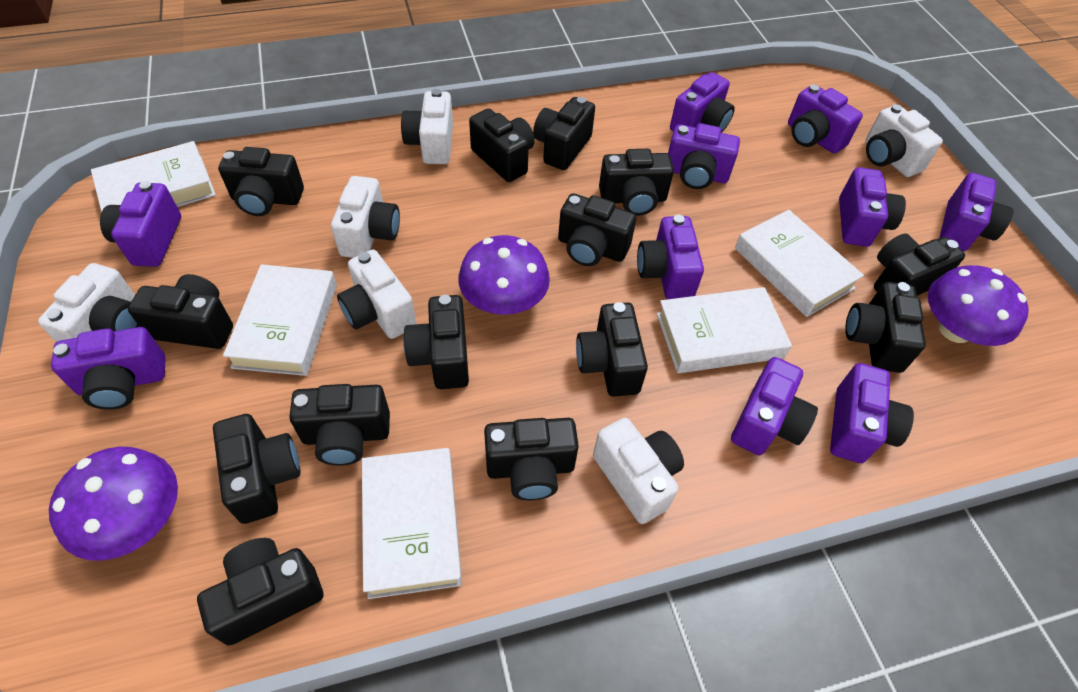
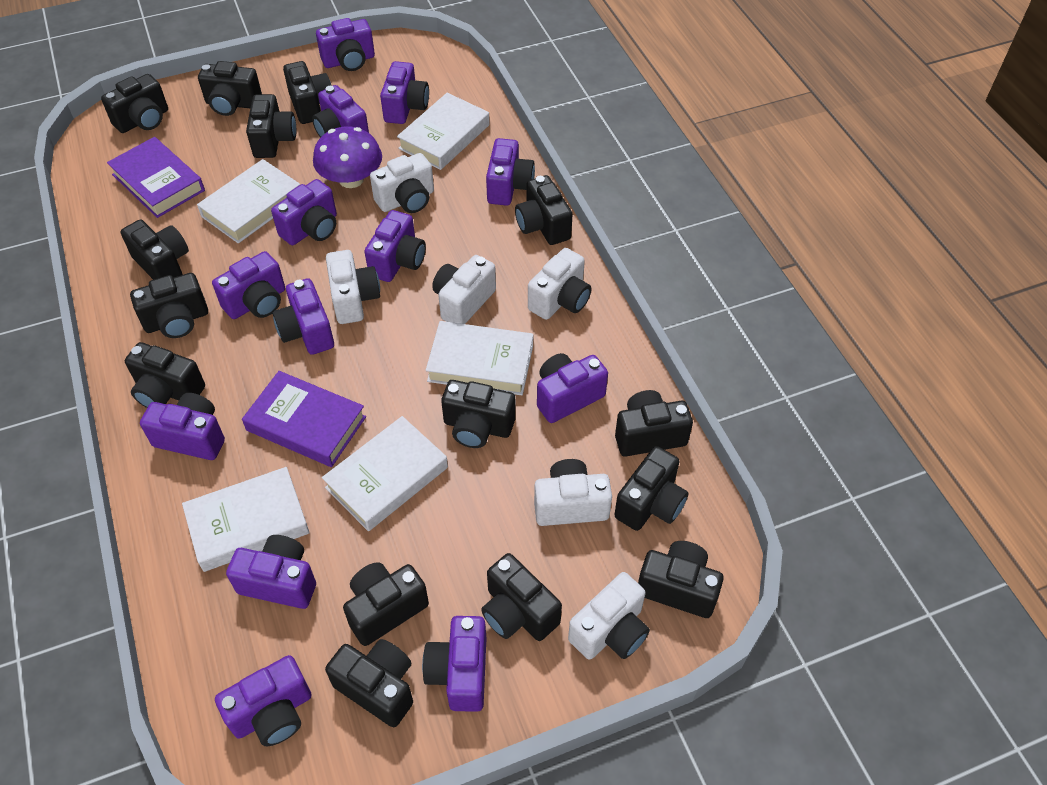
black camera: [128,274,233,349] [197,538,323,646] [213,414,301,524] [218,147,304,216] [289,384,390,466] [403,295,469,389] [469,109,535,182] [484,418,579,500] [533,97,595,170] [558,193,636,266] [576,302,648,397] [599,149,674,216] [845,282,926,373] [874,234,965,296] = 14 -> [101,74,168,133] [121,220,189,280] [125,342,205,408] [130,273,208,338] [198,61,262,116] [246,94,296,158] [283,61,332,124] [325,639,413,727] [343,562,429,646] [441,380,516,448] [481,553,562,641] [515,175,573,245] [614,446,689,531] [615,390,693,457] [638,541,724,618] = 15
purple book: none = 0 -> [107,137,205,218] [242,371,366,467] = 2
purple camera: [51,327,166,410] [100,181,181,267] [637,215,704,299] [668,123,740,189] [670,72,735,133] [731,357,818,455] [788,84,863,154] [830,363,914,463] [839,167,906,247] [939,173,1014,251] = 10 -> [140,393,225,460] [212,251,285,319] [215,655,311,746] [226,535,316,609] [271,179,337,245] [272,278,334,355] [312,85,369,138] [316,18,375,71] [364,210,426,282] [380,61,429,124] [422,616,487,712] [486,138,535,206] [537,353,608,423] = 13
purple mushroom: [49,447,178,561] [458,235,550,315] [928,265,1029,346] = 3 -> [313,126,382,188] = 1

